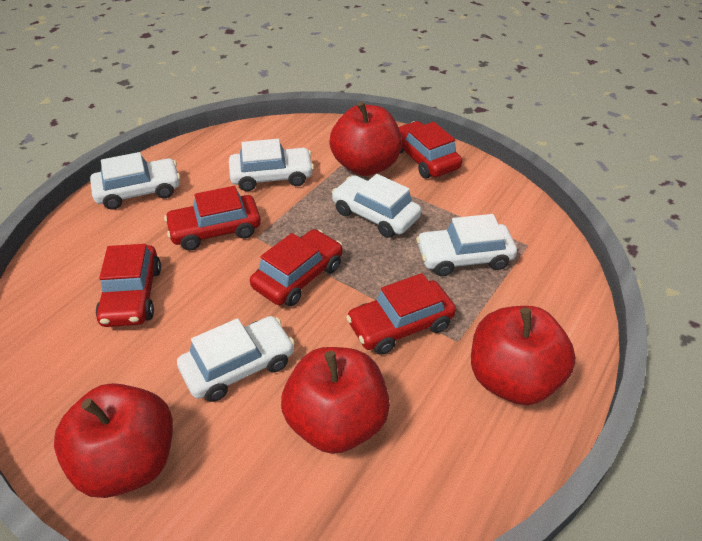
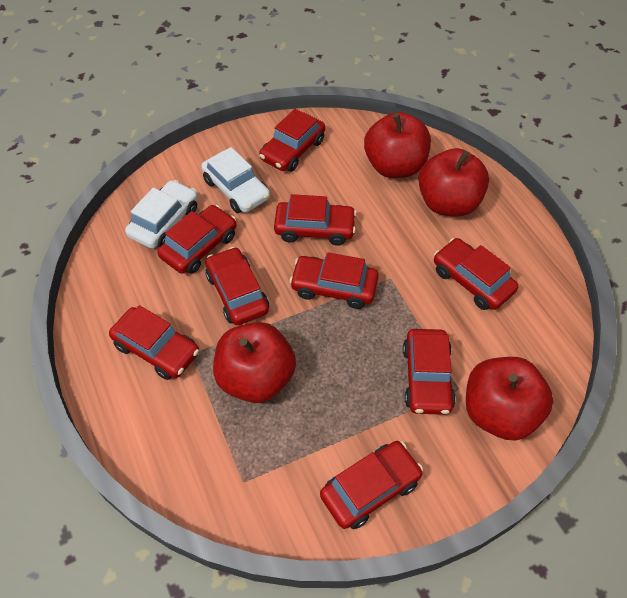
red car: [96,244,161,327] [164,186,261,250] [250,229,343,306] [346,273,456,355] [398,121,462,178] = 5 -> [109,305,199,380] [157,205,237,274] [205,247,269,325] [259,109,325,172] [274,194,357,246] [289,252,379,309] [320,441,423,529] [403,329,456,415] [434,238,519,310] = 9
white car: [90,152,180,210] [177,316,295,402] [229,139,314,191] [332,174,421,238] [416,214,517,276] = 5 -> [125,180,198,249] [201,147,270,213] = 2

